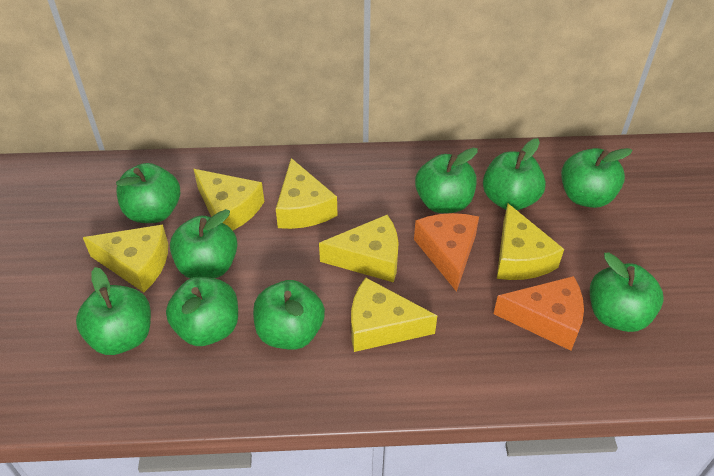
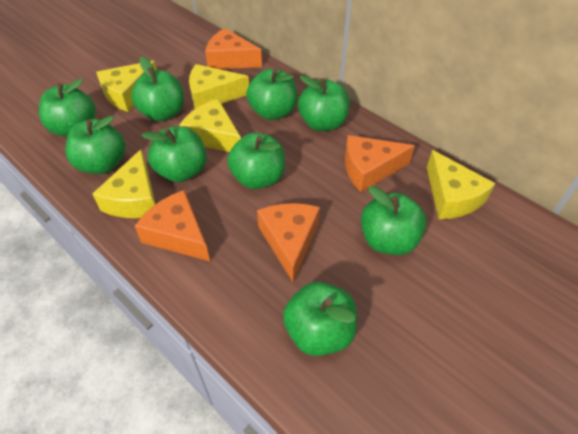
orange cheese: [414,213,479,292] [493,276,584,351] = 2 -> [135,190,210,261] [205,28,262,69] [257,203,320,282] [345,135,415,192] = 4
yellow cheese: [83,225,168,292] [194,169,264,230] [276,158,338,229] [319,215,399,282] [351,278,437,352] [497,204,564,280] = 6 -> [92,149,156,218] [96,61,157,112] [179,99,241,152] [189,64,249,109] [427,150,496,219] = 5

